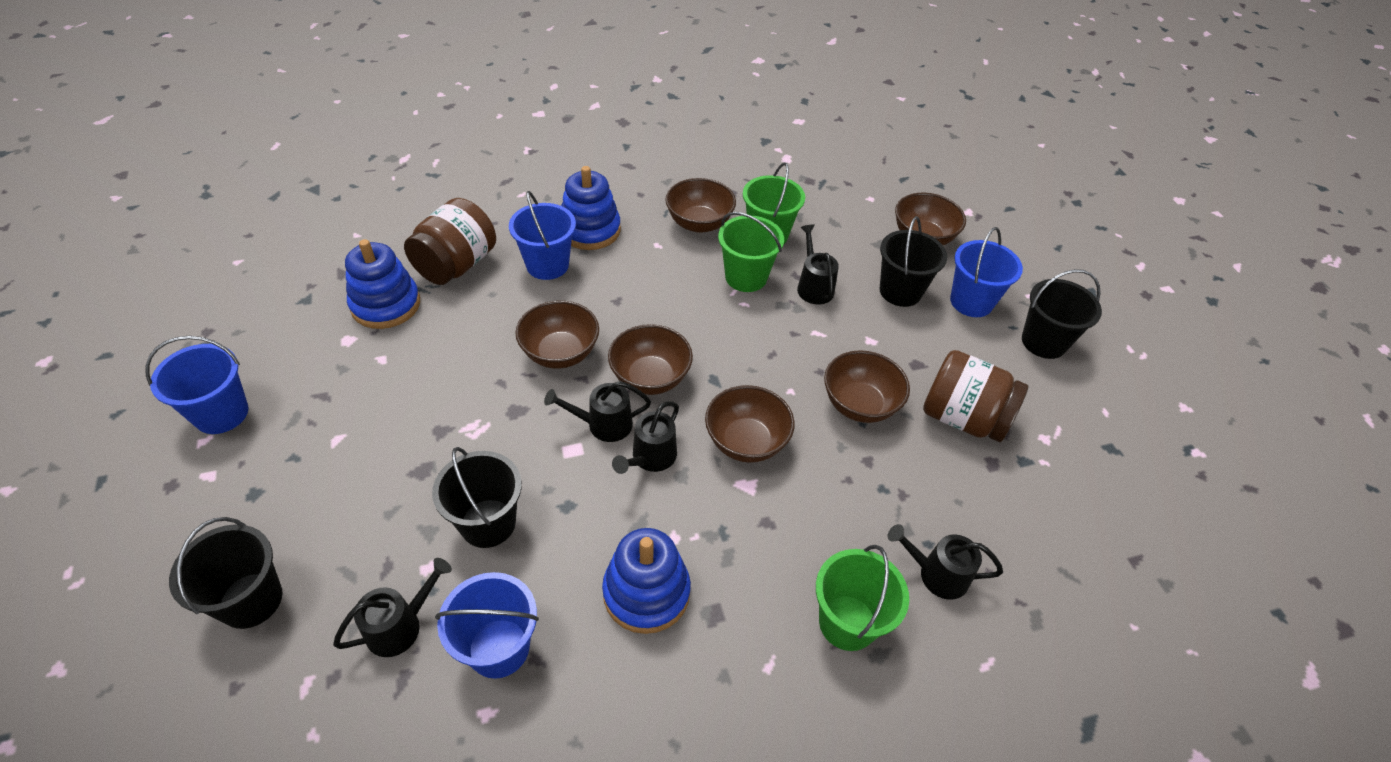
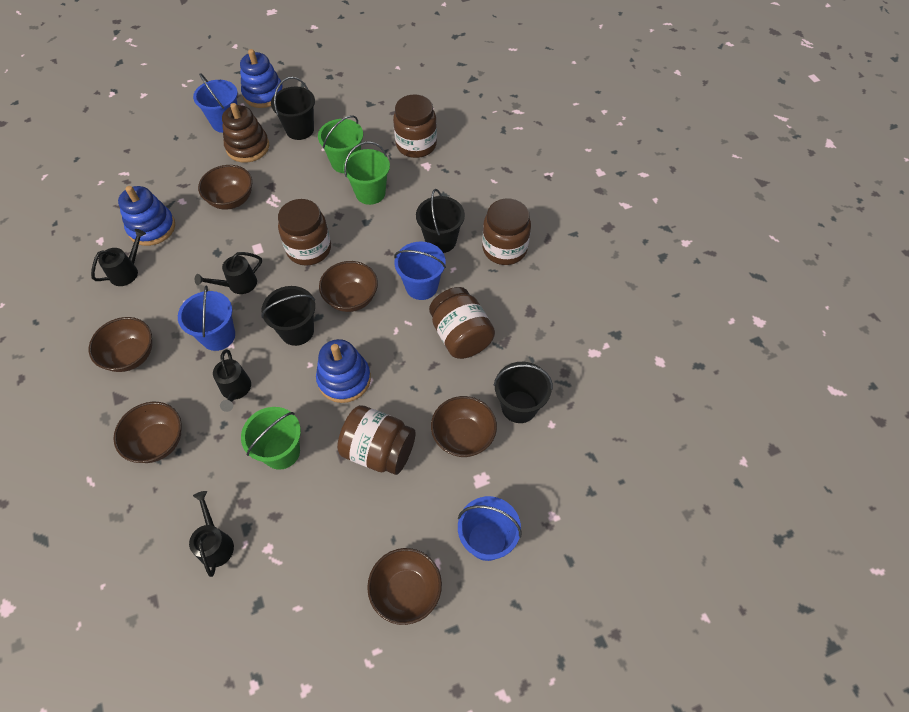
black watering can: [333,558,452,657] [544,381,651,442] [612,401,679,474] [797,225,839,305] [888,524,1003,600] = 5 -> [91,229,146,286] [189,491,234,577] [195,252,262,294] [213,349,251,412] = 4
brown jar: [404,198,496,285] [923,350,1028,442] = 2 -> [278,199,331,266] [337,405,416,475] [393,94,437,158] [429,287,495,359] [482,199,531,265] = 5
brown stacking toy: none = 0 -> [222,103,269,163] = 1

